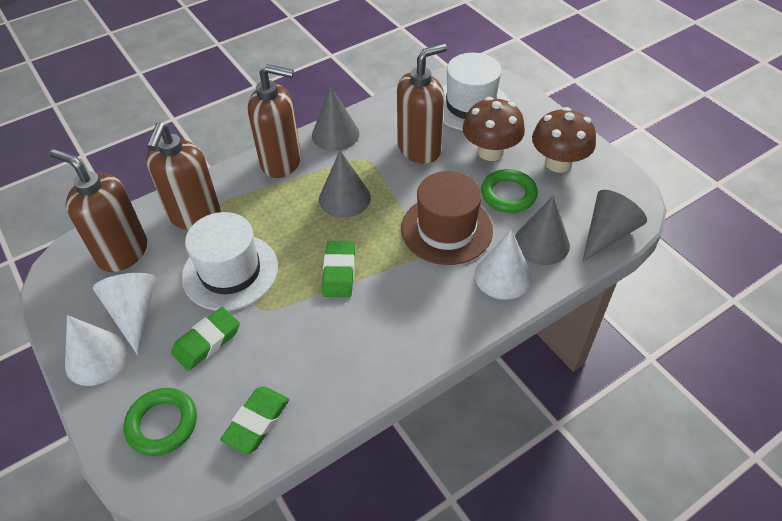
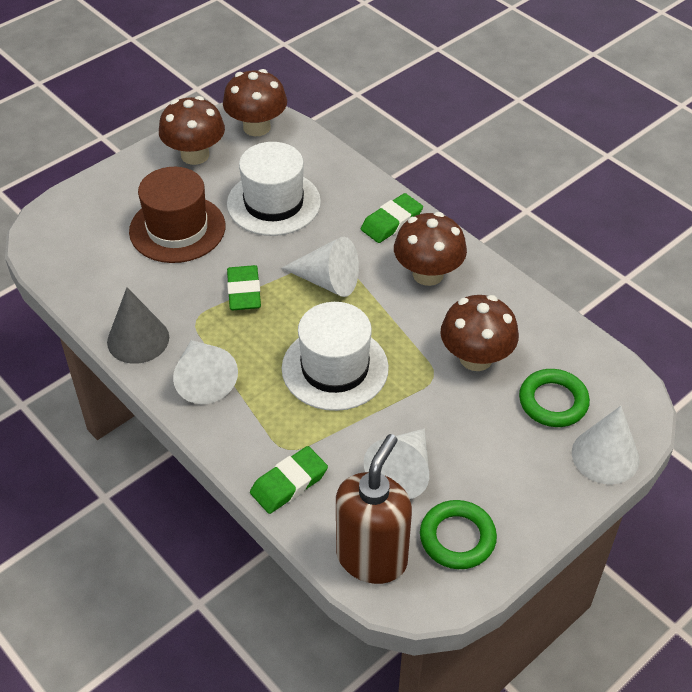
brown mushroom: [463,97,525,161] [532,107,596,173] = 2 -> [159,96,225,165] [223,69,287,136] [394,212,467,286] [440,295,519,371] = 4
brown soap dispenser: [50,149,147,272] [146,122,221,230] [248,64,301,178] [397,43,447,164] = 4 -> [336,434,412,584] = 1
grey cone: [312,86,360,151] [319,151,371,218] [515,196,570,265] [582,190,647,262] = 4 -> [107,288,169,364] = 1
white cone: [65,315,128,386] [93,273,156,355] [474,229,532,300] = 3 -> [173,340,238,404] [282,237,359,297] [364,429,429,499] [572,406,640,484] = 4

